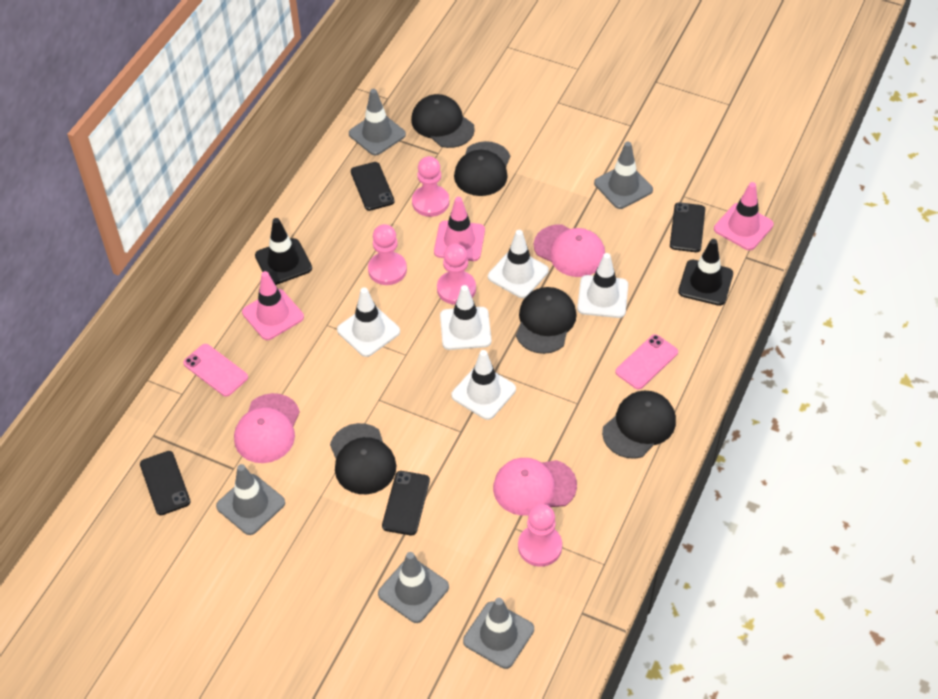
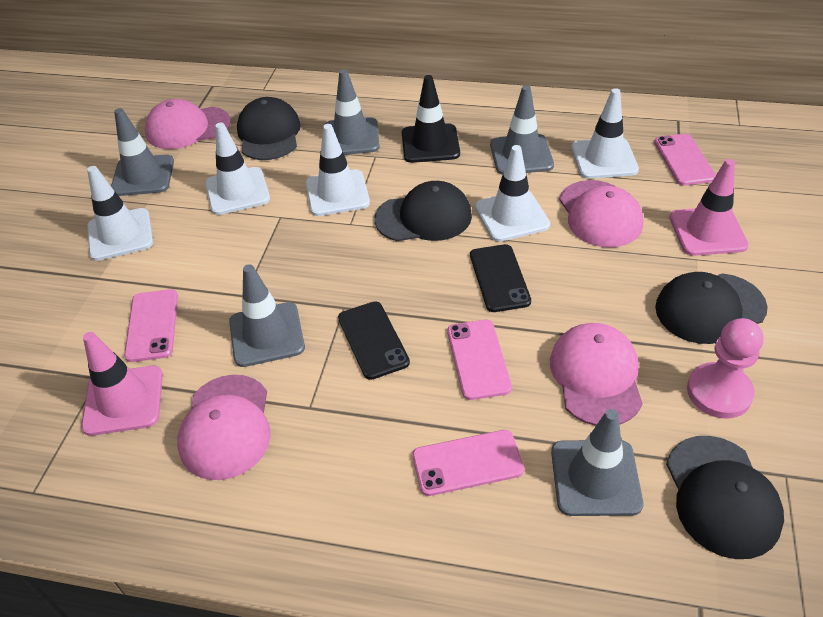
black cap: [330,423,396,494] [411,94,475,148] [454,141,510,196] [516,287,576,354] [602,391,676,459] = 5 -> [237,97,301,160] [374,181,472,241] [655,272,768,344] [666,436,784,559] = 4
black phone: [140,451,191,515] [351,162,394,211] [382,471,430,535] [670,202,705,252] = 4 -> [338,301,410,380] [470,244,531,312] = 2
black traffic cone: [255,218,312,285] [678,239,733,306] = 2 -> [402,75,460,163] = 1
pink cap: [234,393,300,463] [493,458,577,516] [534,224,605,277] = 3 -> [145,99,231,149] [177,375,271,480] [550,323,643,426] [559,180,643,247] = 4
pink pawn: [368,224,407,285] [412,156,449,217] [437,244,476,305] [518,504,562,567] = 4 -> [687,318,763,419] = 1
pink phone: [183,344,248,397] [615,334,678,390] = 2 -> [124,289,178,362] [412,430,524,496] [447,320,512,400] [654,134,716,186] = 4
pink traffic cone: [242,271,304,340] [434,197,485,261] [714,182,774,250] = 3 -> [81,332,163,436] [669,159,749,256] = 2

